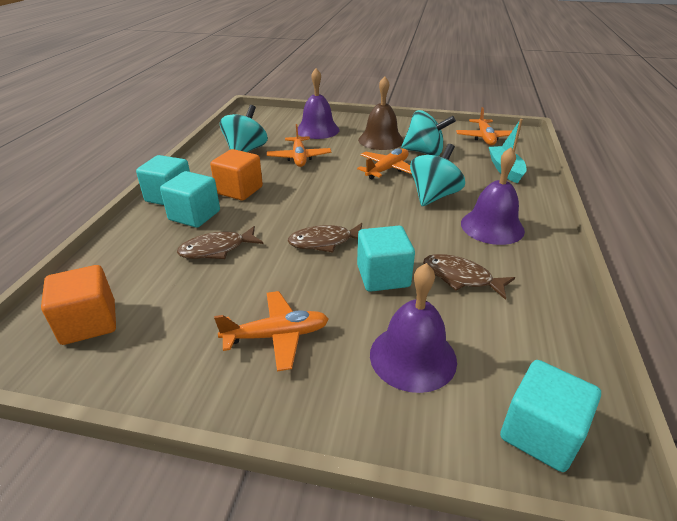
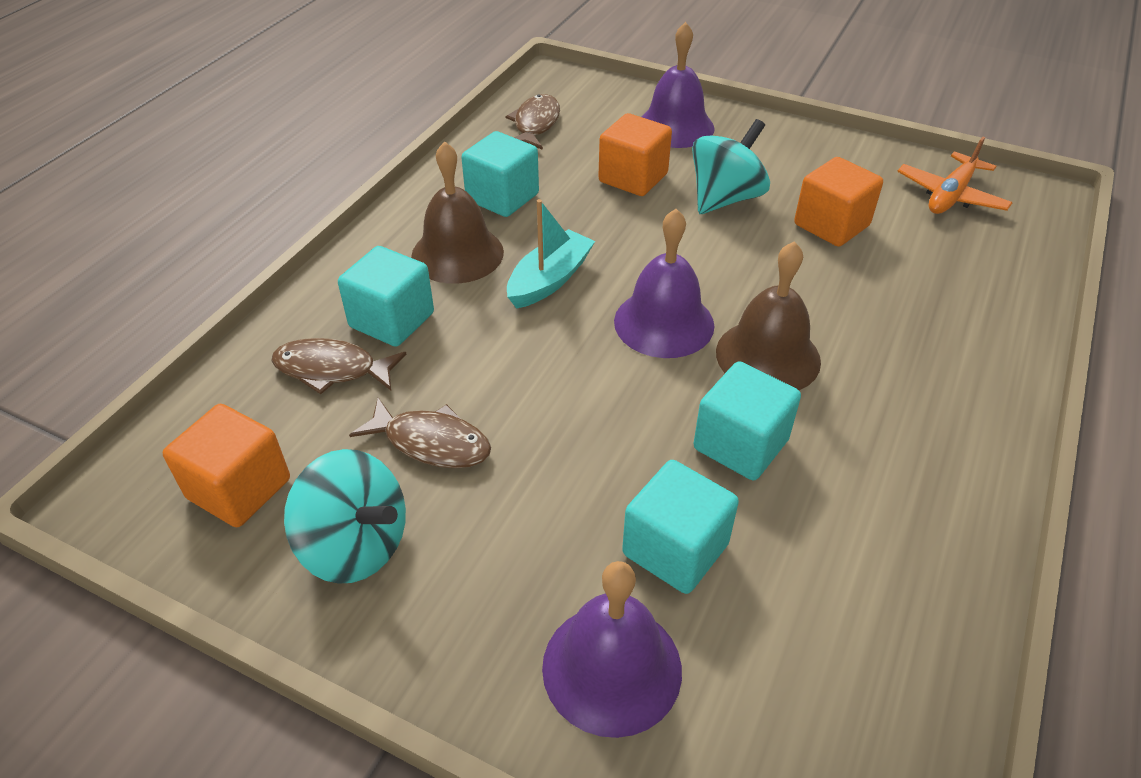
brown bell: [358,76,404,150] = 1 -> [411,141,504,284] [716,241,821,390] = 2
orange cube: [41,265,116,345] [210,149,263,201] = 2 -> [162,404,290,527] [598,113,672,196] [794,157,883,247] = 3
orange plane: [214,291,329,371] [267,124,331,167] [357,149,412,179] [456,107,512,145] = 4 -> [897,137,1013,214] = 1
turquoise spinning top: [220,105,268,152] [401,110,456,156] [410,144,465,206] = 3 -> [284,449,406,584] [692,119,770,214] = 2

